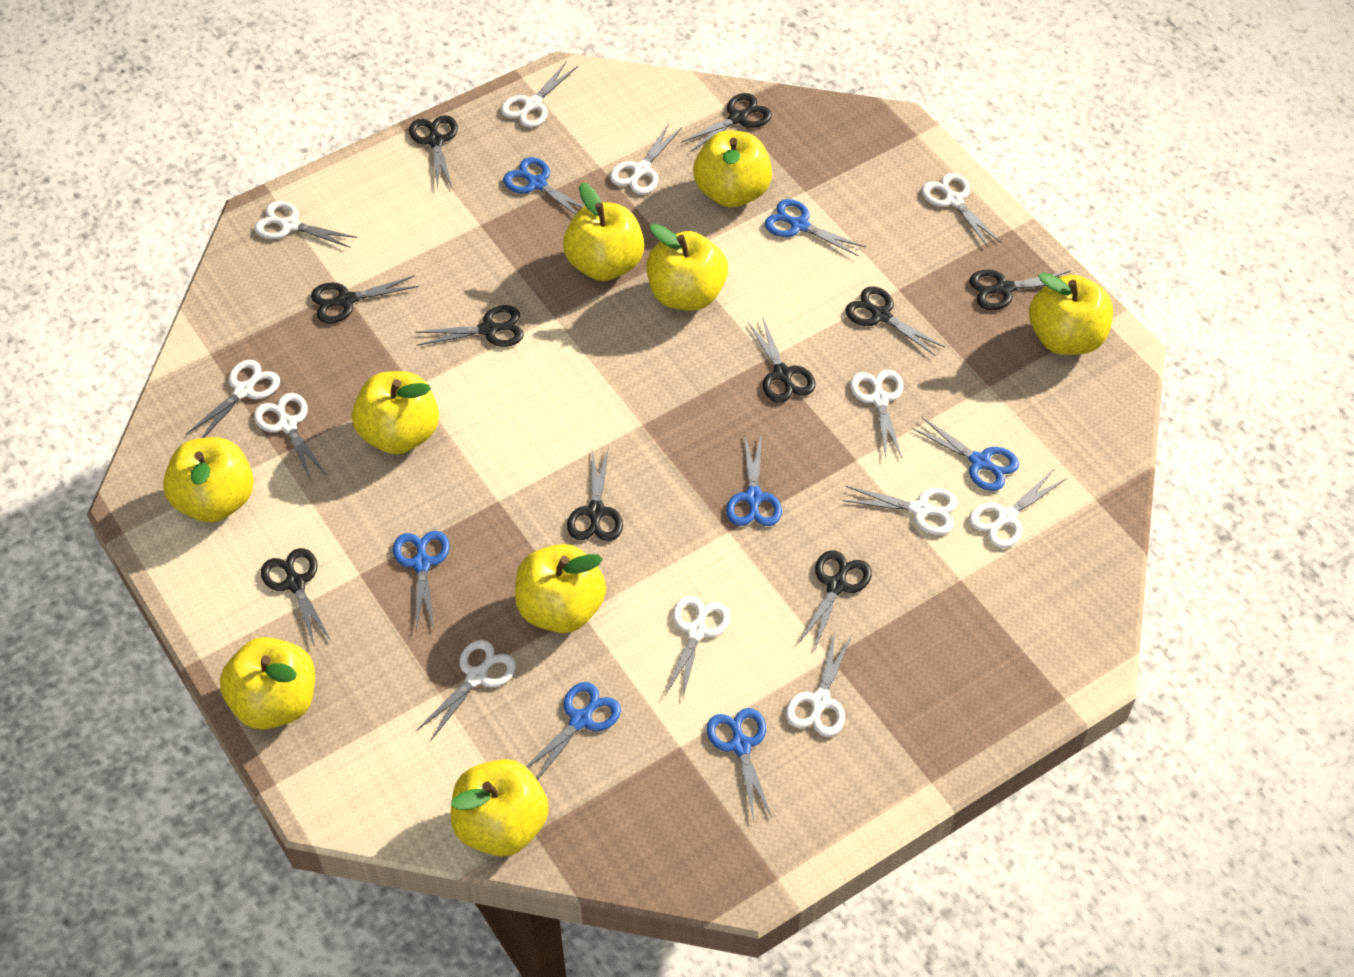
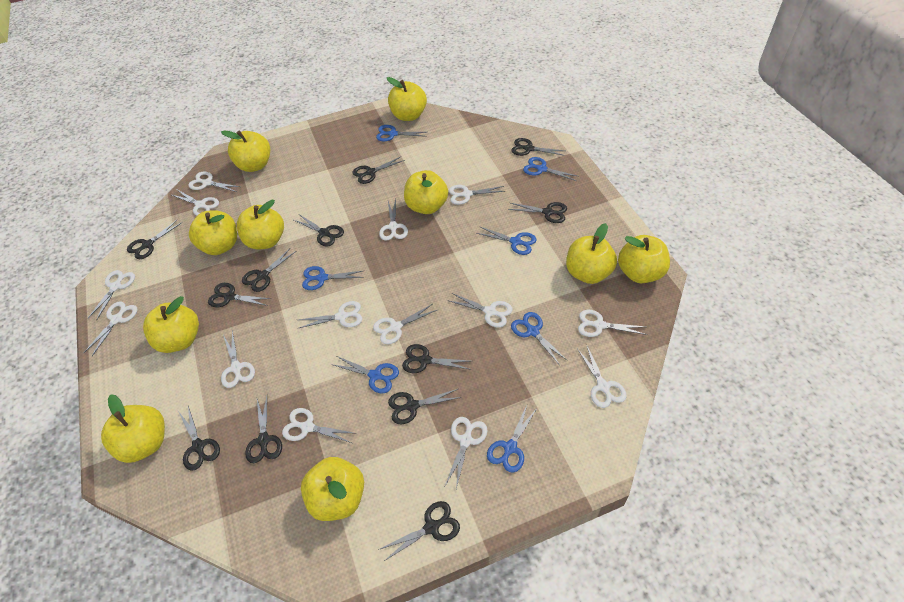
black scissors: [261,548,331,645] [311,276,419,323] [409,115,458,190] [415,305,524,347] [567,450,623,541] [681,93,772,152] [748,316,816,403] [798,550,872,649] [845,287,945,356] [969,270,1071,310] = 10 -> [127,219,183,259] [178,406,220,471] [208,283,271,307] [242,248,296,292] [245,396,282,463] [294,214,344,246] [352,156,405,184] [378,501,460,562] [388,389,462,425] [402,344,471,373] [508,202,567,223] [511,138,565,156] = 12
white scissors: [186,360,280,438] [254,393,326,481] [255,201,357,248] [417,640,516,740] [501,62,578,128] [610,124,682,195] [665,596,730,701] [786,632,852,737] [842,486,958,535] [850,369,904,458] [922,173,1001,247] [969,469,1067,548] = 12 -> [84,301,137,356] [87,270,135,321] [172,189,219,216] [188,171,240,192] [221,331,255,388] [282,408,353,443] [297,301,362,329] [373,304,437,344] [379,199,408,241] [445,417,487,489] [449,185,506,205] [450,293,513,327] [578,310,648,337] [578,346,627,408] = 14
yellow apple: [163,437,254,522] [220,637,315,730] [352,371,439,454] [451,759,549,857] [515,544,606,633] [563,183,644,281] [646,224,728,311] [693,130,772,208] [1029,272,1113,355] = 9 -> [101,394,165,463] [143,296,199,353] [189,210,237,255] [221,131,270,172] [237,200,284,249] [301,457,364,521] [387,77,427,121] [404,170,448,214] [566,223,617,284] [618,235,670,283] = 10

